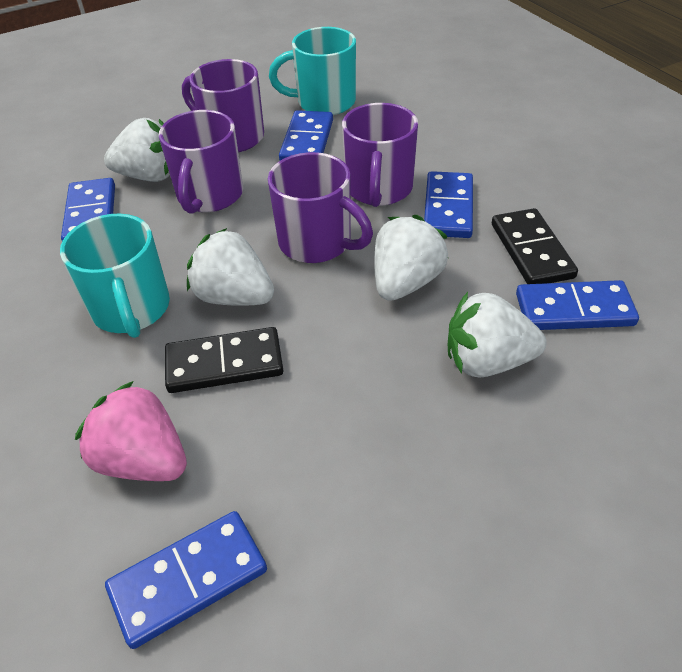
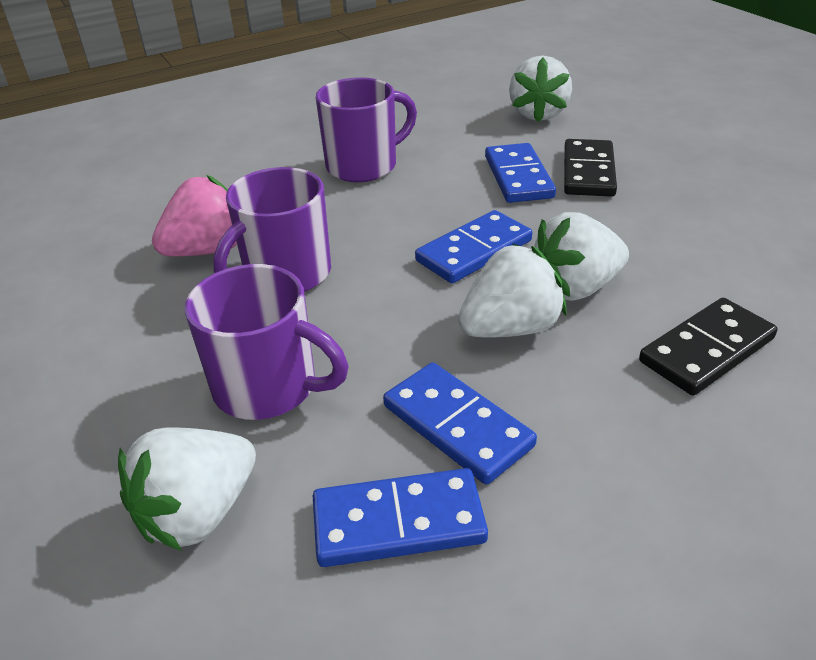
blue domino: [61,178,115,241] [105,511,267,649] [279,110,333,161] [424,171,473,238] [516,280,639,330] = 5 -> [313,468,488,567] [383,362,537,485] [415,210,532,283] [485,143,556,203] = 4
purple mug: [159,110,243,214] [182,59,264,152] [268,152,373,263] [342,103,418,207] = 4 -> [185,264,349,420] [214,167,331,292] [316,77,417,182] = 3
turquoise mug: [60,214,170,338] [269,27,356,115] = 2 -> none = 0

